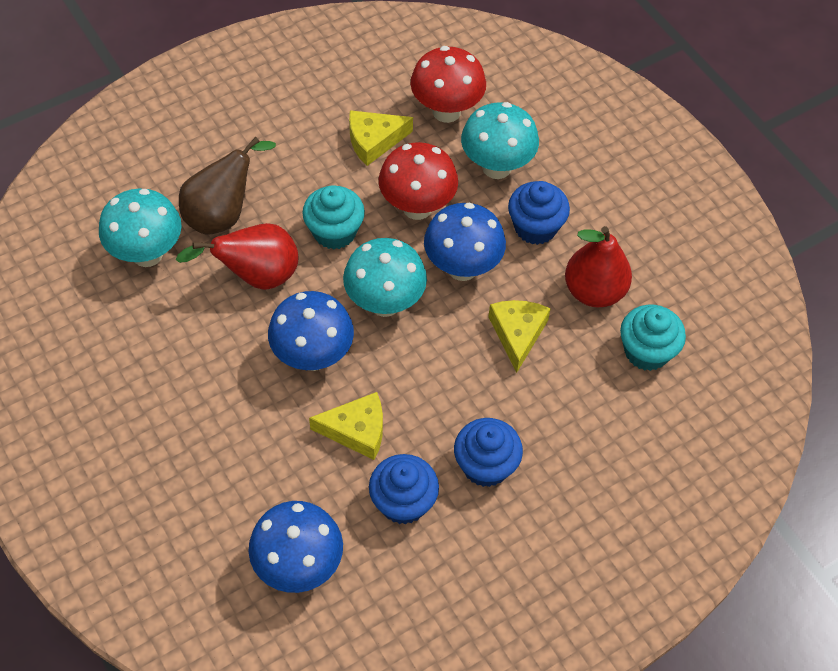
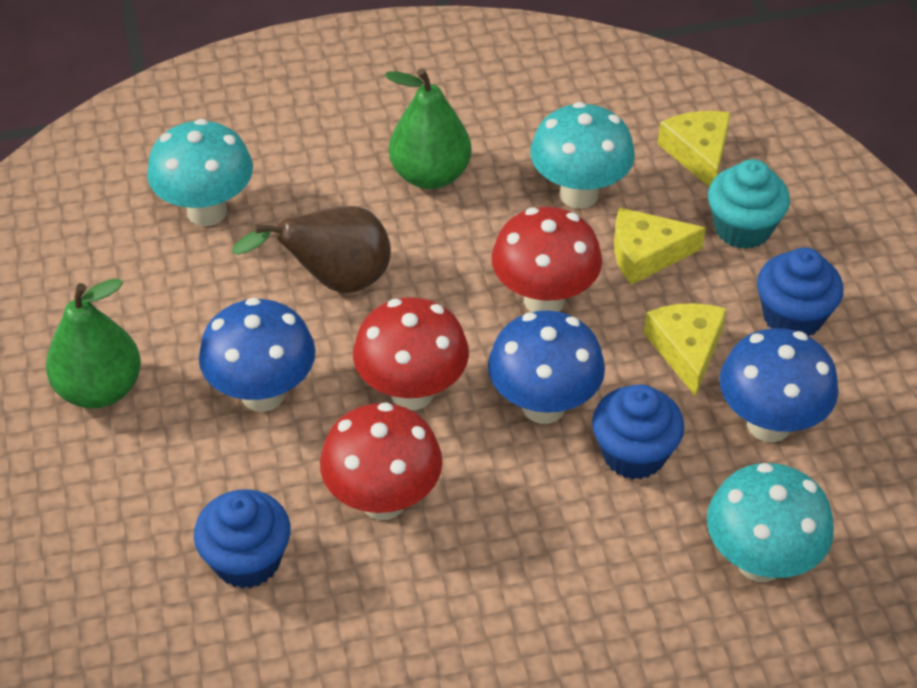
green pear: none = 0 -> [46,278,141,409] [385,68,472,189] = 2
red mushroom: [379,142,458,220] [410,46,486,123] = 2 -> [320,402,443,520] [353,297,469,410] [492,207,602,312] = 3
red pear: [176,223,298,290] [565,226,632,307] = 2 -> none = 0
turquoise cupcake: [302,185,365,249] [620,305,686,371] = 2 -> [708,159,790,249] = 1

